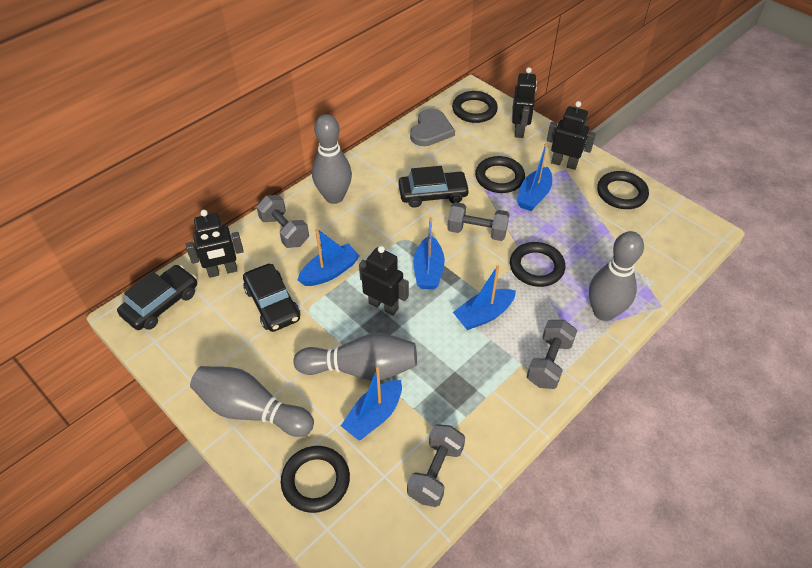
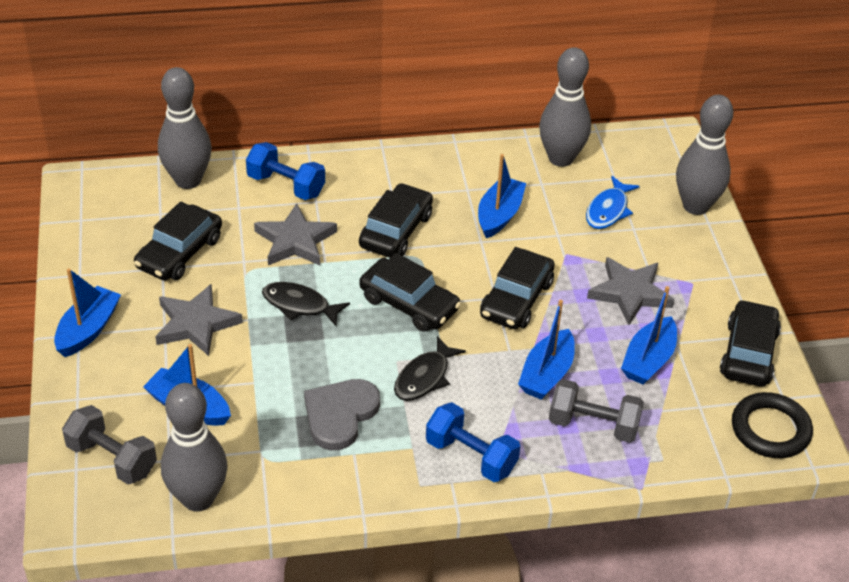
black car: [117,265,197,330] [243,264,300,332] [398,166,470,208] = 3 -> [134,201,222,281] [359,183,433,258] [359,253,461,331] [480,247,555,329] [720,300,781,387] = 5
black fish: none = 0 -> [262,282,350,326] [394,336,466,401] = 2
black ring: [281,446,350,513] [452,91,498,123] [475,156,525,193] [510,242,566,287] [597,171,649,209] = 5 -> [732,392,813,458] = 1
black robot: [186,210,244,278] [359,246,409,316] [512,67,537,138] [547,101,596,170] = 4 -> none = 0
blue dumbbell: none = 0 -> [246,142,325,200] [426,402,520,482] = 2
blue fish: none = 0 -> [586,176,640,229] = 1
grey dumbbell: [256,195,309,248] [407,424,465,507] [447,202,510,241] [526,320,577,389] = 4 -> [62,405,157,484] [549,379,644,443] = 2
grey star: none = 0 -> [155,284,243,356] [254,203,337,265] [587,257,674,325] = 3

